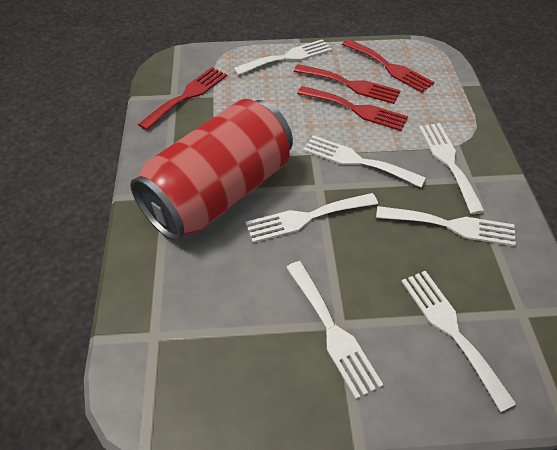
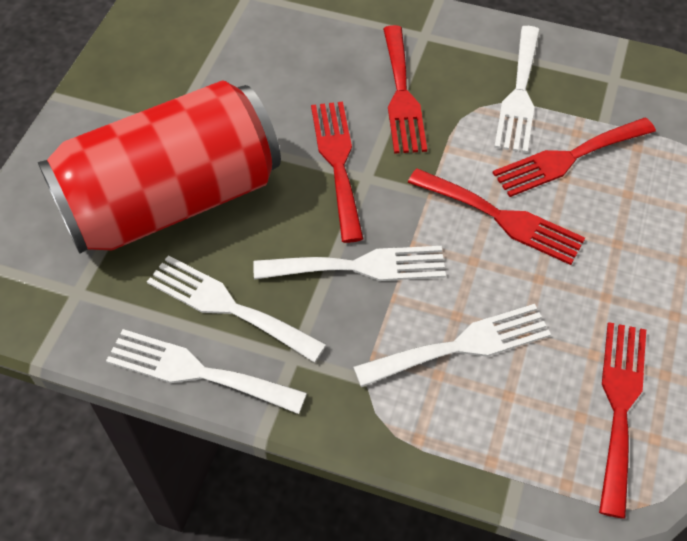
red fork: [138,67,227,130] [294,64,401,104] [297,86,408,131] [342,39,434,93] = 4 -> [311,101,364,243] [383,25,427,154] [408,168,585,265] [493,118,656,197] [599,322,646,519] = 5
white fork: [233,39,332,75] [245,193,378,243] [286,261,383,399] [303,135,426,187] [376,206,516,246] [401,271,517,412] [419,123,485,214] = 7 -> [106,329,307,414] [147,255,327,363] [253,246,446,281] [353,304,551,387] [494,26,540,153] = 5

